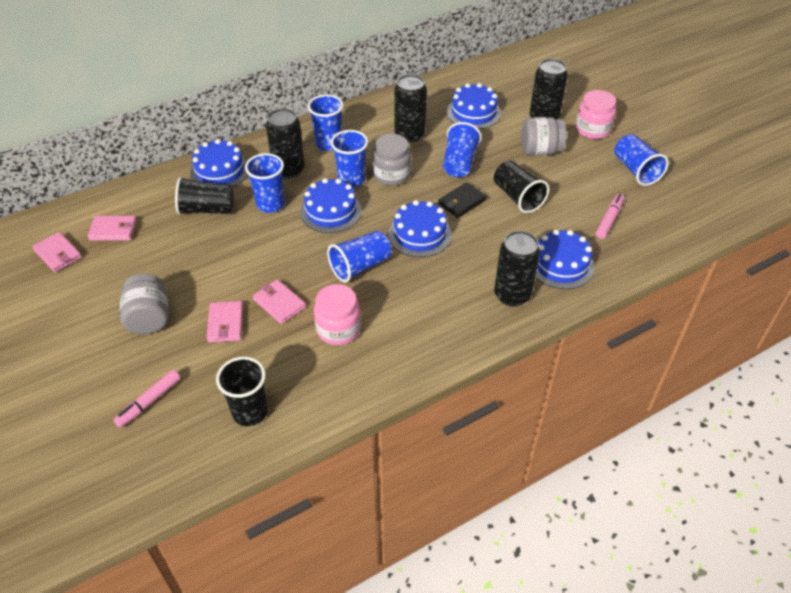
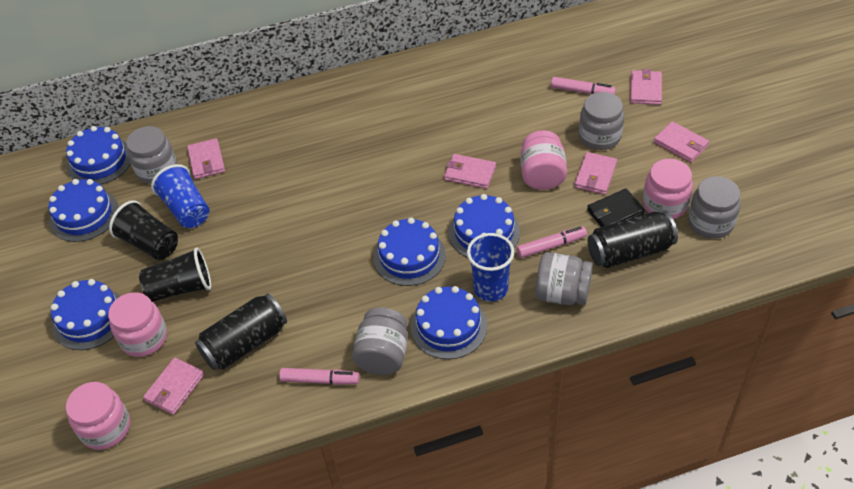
black can: [266,108,305,179] [395,74,427,143] [494,231,540,307] [530,59,568,120] = 4 -> [195,293,287,370] [588,211,678,268] = 2
black cup: [175,177,234,215] [216,357,268,426] [494,161,549,213] = 3 -> [109,200,178,260] [139,247,211,302] = 2
blue cake: [190,139,248,188] [300,178,362,233] [388,200,452,257] [447,83,501,129] [535,230,595,289] = 5 -> [48,179,118,242] [51,279,120,350] [66,126,130,185] [373,218,446,286] [411,286,487,359] [449,194,520,258] = 6
blue cup: [245,153,285,213] [308,94,344,151] [327,231,391,283] [331,130,368,188] [443,122,482,177] [614,134,669,186] = 6 -> [151,164,210,228] [467,233,514,302] = 2
grey jar: [120,274,169,334] [372,134,411,186] [521,117,566,156] = 3 -> [126,126,177,184] [352,307,408,375] [535,252,593,305] [579,92,624,150] [688,176,741,239] = 5
pink jar: [314,284,361,345] [576,90,616,139] = 2 -> [66,382,130,450] [108,292,167,357] [520,130,567,190] [643,159,693,219] = 4
pink marker: [113,370,181,428] [596,194,624,239] = 2 -> [279,368,360,385] [516,226,587,258] [551,77,616,95] = 3
pink wallet: [32,232,82,272] [87,216,137,240] [207,301,243,343] [253,279,306,324] = 4 -> [143,358,204,415] [187,138,225,179] [444,154,496,189] [574,152,617,195] [630,69,662,105] [654,121,709,162] = 6

